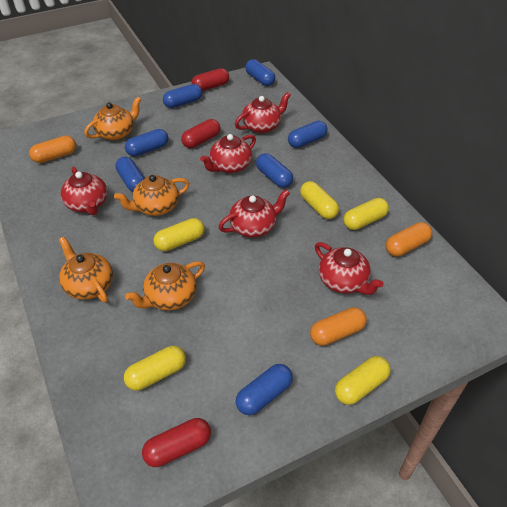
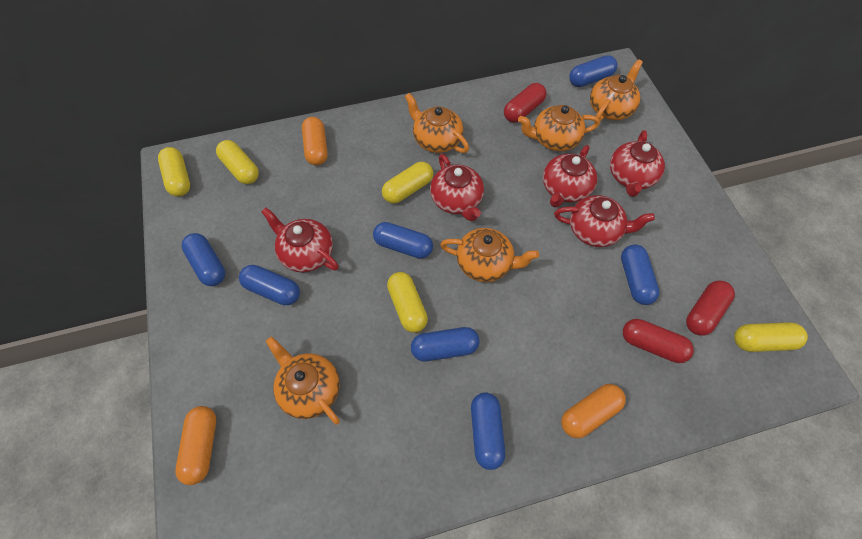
orange teapot: [59,237,113,303] [84,97,141,140] [114,175,189,216] [125,261,205,310] = 4 -> [266,336,340,424] [405,93,469,153] [440,228,539,282] [518,105,600,151] [590,59,643,121] = 5

